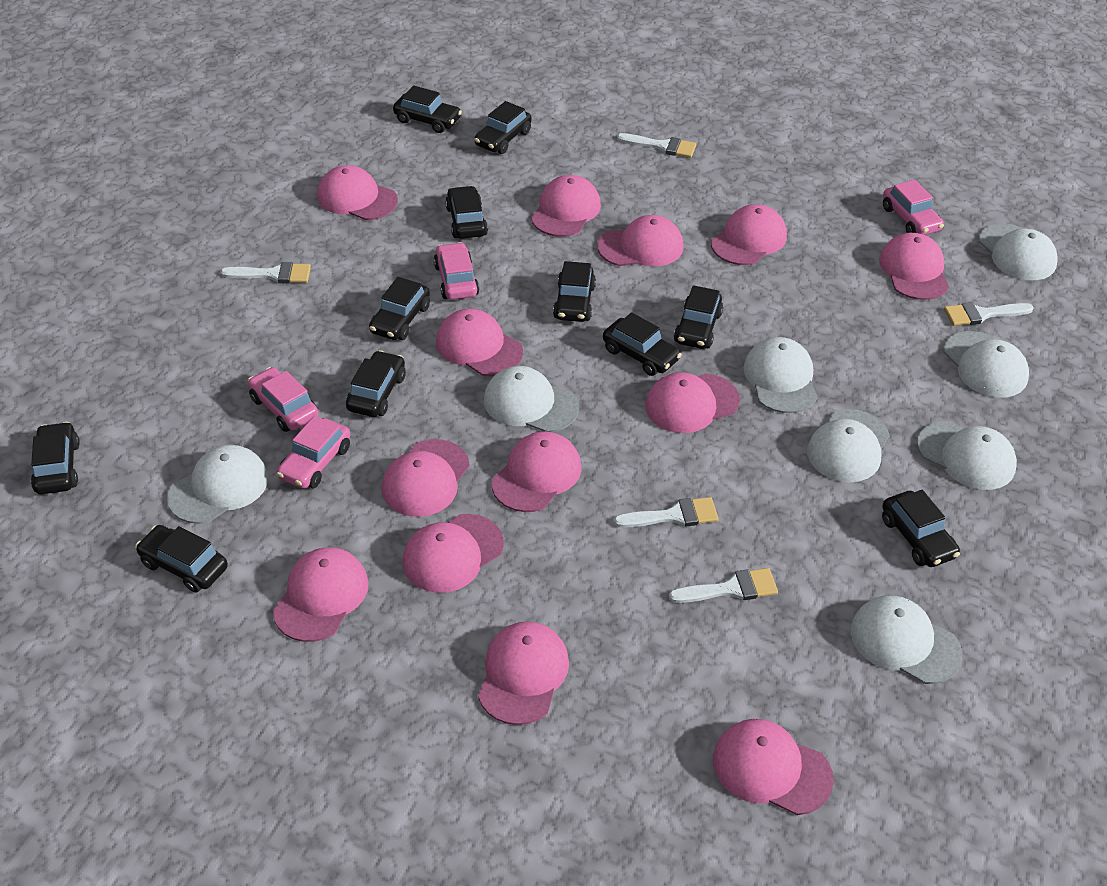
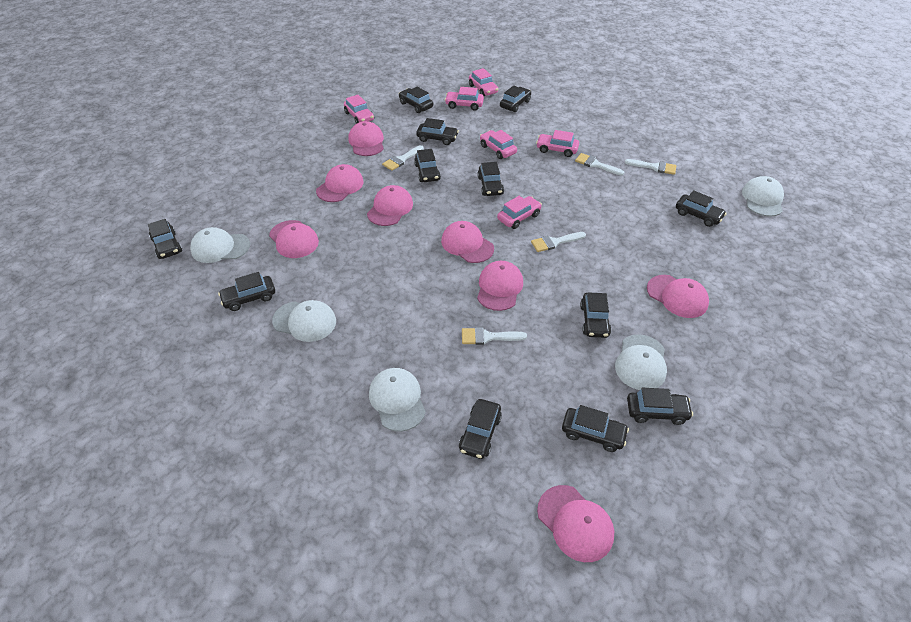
black car: [31,422,80,494] [135,525,228,593] [346,350,406,417] [369,277,430,340] [393,85,462,133] [445,186,488,239] [474,101,532,154] [553,261,596,322] [603,312,682,376] [674,285,723,349] [882,490,960,567] = 11 -> [148,219,182,259] [218,272,275,311] [399,87,433,113] [414,149,441,182] [416,118,459,145] [459,399,502,459] [477,162,504,196] [500,86,531,112] [562,405,629,452] [580,292,611,338] [627,388,693,425] [676,190,727,227] = 12
pink cap: [273,547,369,642] [317,165,398,220] [382,439,470,517] [403,514,504,593] [436,309,523,376] [478,621,569,725] [492,431,581,512] [531,175,601,237] [597,215,684,266] [645,372,740,433] [711,204,787,265] [713,719,834,815] [879,233,949,300] = 13 -> [269,220,319,258] [316,164,363,202] [348,121,384,156] [367,185,413,226] [441,221,494,263] [477,261,523,311] [537,485,614,562] [647,275,709,318] = 8
pink car: [248,367,319,432] [277,416,350,489] [434,242,479,300] [883,180,944,235] = 4 -> [344,95,374,124] [445,87,484,111] [469,68,498,96] [480,130,517,159] [497,196,542,229] [536,130,579,157] = 6
white cap: [167,445,268,524] [484,366,579,432] [744,337,818,413] [807,409,890,482] [850,595,963,684] [917,421,1017,490] [944,331,1029,398] [979,224,1058,280] = 8 -> [190,227,250,263] [272,300,336,342] [369,368,426,432] [615,334,667,390] [742,176,784,217] = 5

